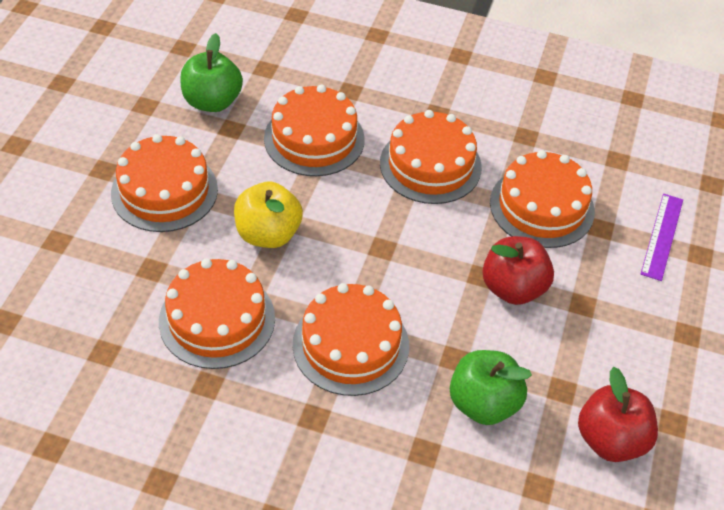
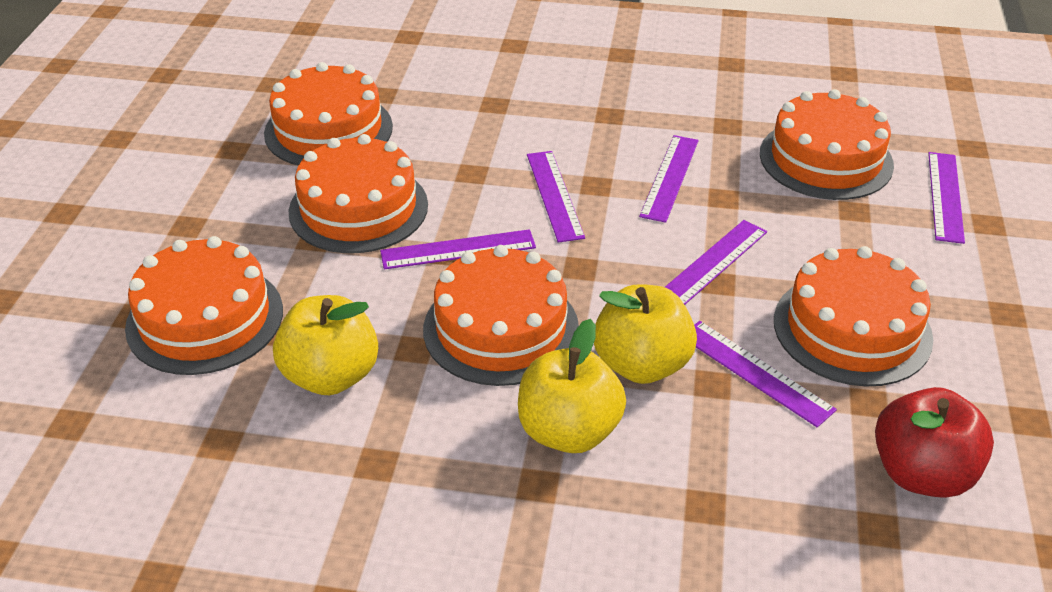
green apple: [180,33,243,112] [450,350,532,425] = 2 -> none = 0
purple ruler: [641,194,683,281] = 1 -> [380,229,536,269] [527,151,585,243] [639,135,699,223] [665,220,767,305] [694,321,837,428] [928,152,965,244] = 6
red apple: [482,236,554,305] [578,367,658,462] = 2 -> [875,387,994,498] = 1
yellow apple: [234,182,303,248] = 1 -> [273,295,378,395] [518,319,626,453] [594,284,697,384] = 3

